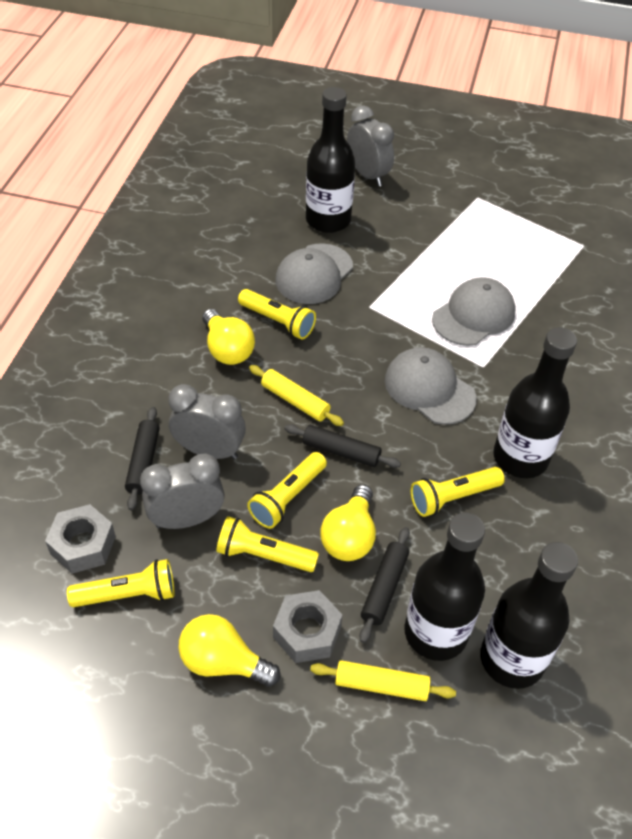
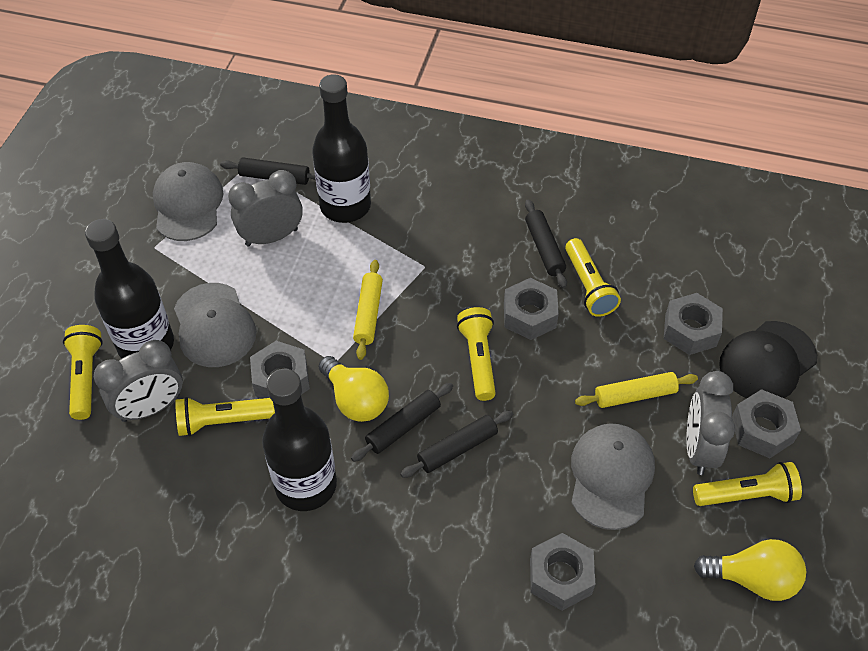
black bottle: [306,87,355,233] [404,513,485,661] [480,542,578,689] [493,327,577,478] = 4 -> [85,219,174,359] [262,369,337,511] [312,74,371,223] = 3
black cap: none = 0 -> [719,321,817,398] = 1
black rolling pin: [125,407,160,510] [284,424,401,468] [359,527,410,643] = 3 -> [220,157,316,185] [351,383,453,462] [400,410,513,478] [525,199,567,288] = 4
grey nut: [45,504,116,574] [273,590,343,663] = 2 -> [250,341,310,399] [504,278,559,340] [530,533,595,611] [664,293,723,355] [732,389,801,458] = 5
yellow light bulb: [178,614,280,687] [202,309,255,365] [320,485,376,561] = 3 -> [319,356,389,422] [694,539,806,601] = 2

